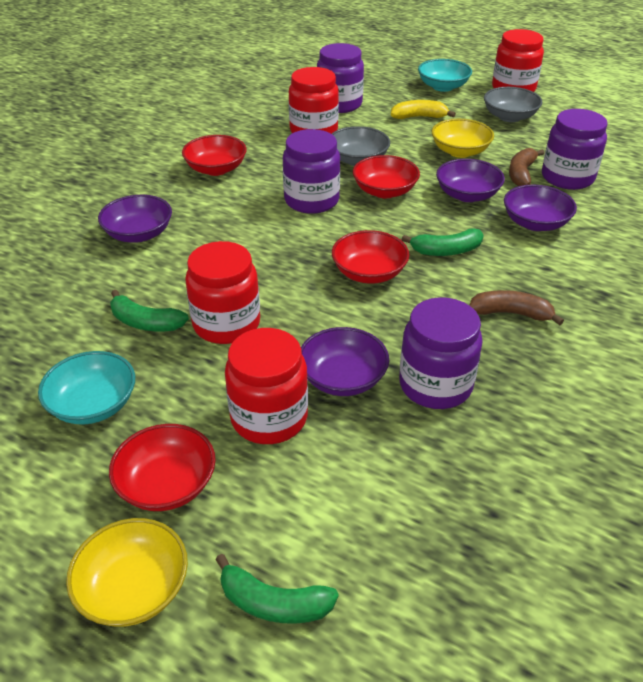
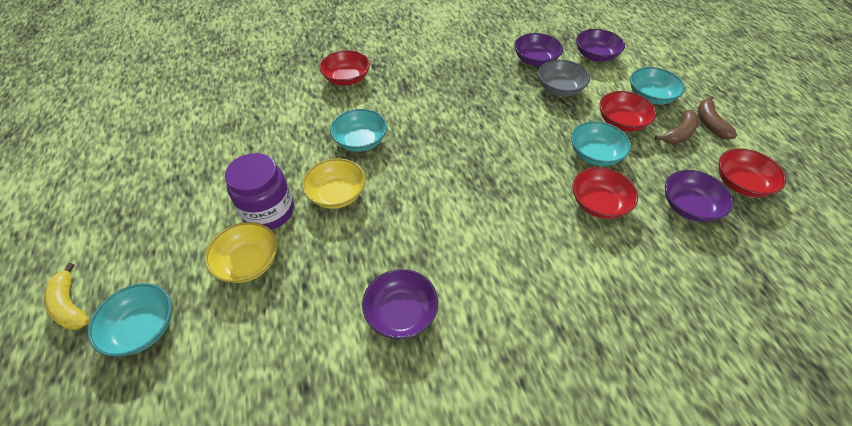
green banana: [110,290,189,331] [215,554,339,624] [401,228,484,256] = 3 -> none = 0
grey bowl: [332,126,390,166] [484,87,543,122] = 2 -> [538,60,590,96] = 1
purple jar: [283,129,340,214] [317,43,364,113] [399,297,483,409] [542,109,608,190] = 4 -> [225,153,294,230] = 1
red jar: [185,241,260,344] [225,328,308,444] [289,67,339,134] [492,29,544,92] = 4 -> none = 0
turquoise bowl: [38,351,135,424] [418,59,472,92] = 2 -> [88,283,172,357] [330,109,387,152] [571,121,631,166] [630,67,685,104] = 4

